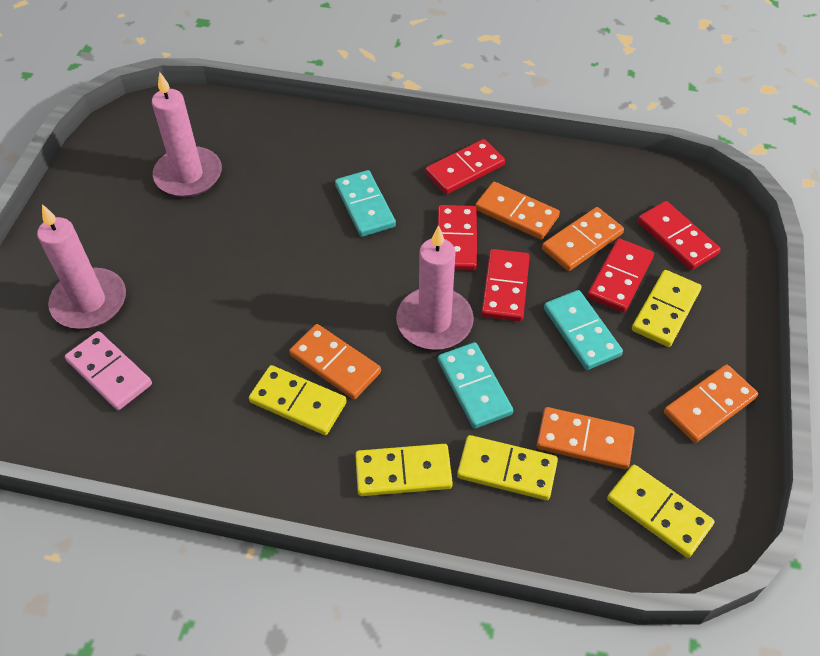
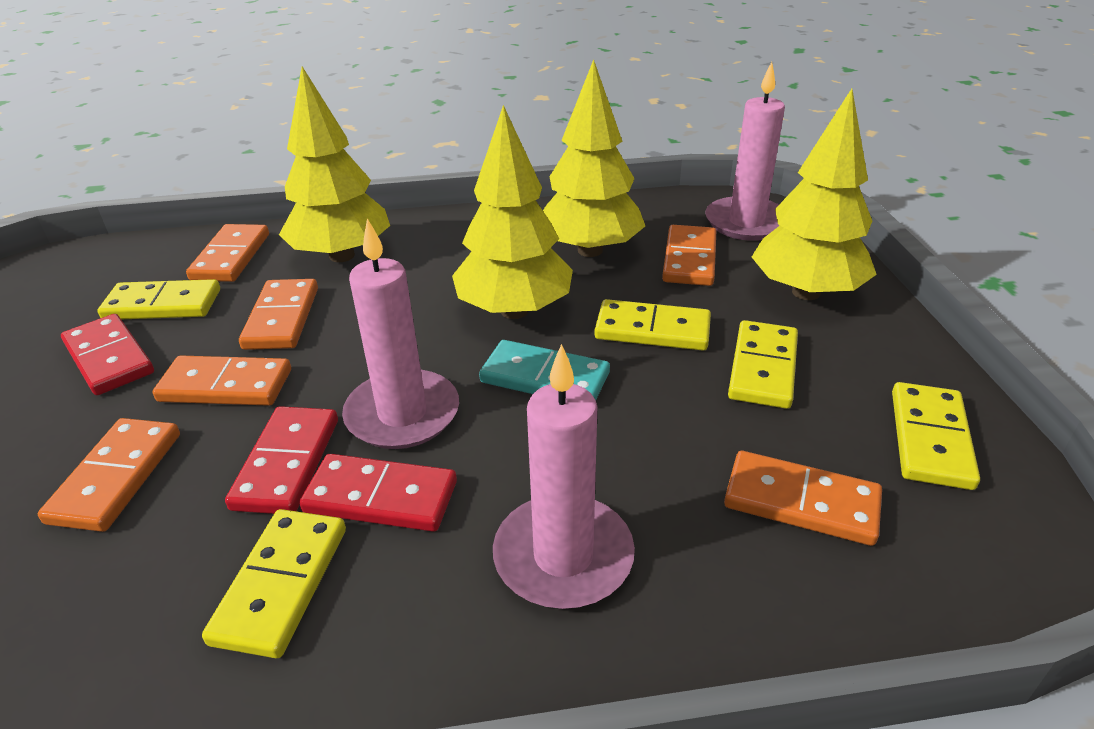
orange domino: [289,324,381,399] [475,182,560,240] [537,407,635,469] [542,207,624,271] [664,365,758,443] = 5 -> [38,418,180,532] [153,355,291,406] [186,224,269,282] [239,279,318,350] [662,225,716,286] [724,451,882,546] = 6
pink domino: [65,331,152,410] = 1 -> none = 0
red domino: [425,139,505,194] [438,205,477,271] [481,249,530,322] [587,239,654,312] [638,201,720,270] = 5 -> [61,314,154,395] [225,406,338,514] [299,454,457,532] = 3
turquoise domino: [335,170,396,237] [438,342,513,429] [544,290,623,370] = 3 -> [479,340,610,400] = 1
yellow tree: none = 0 -> [279,67,390,262] [452,105,573,319] [543,59,645,257] [752,89,877,300] = 4

